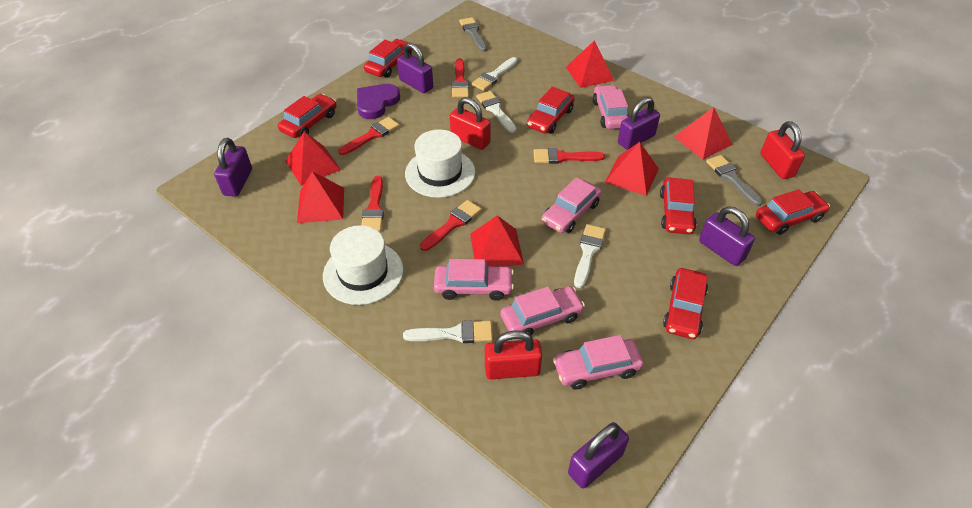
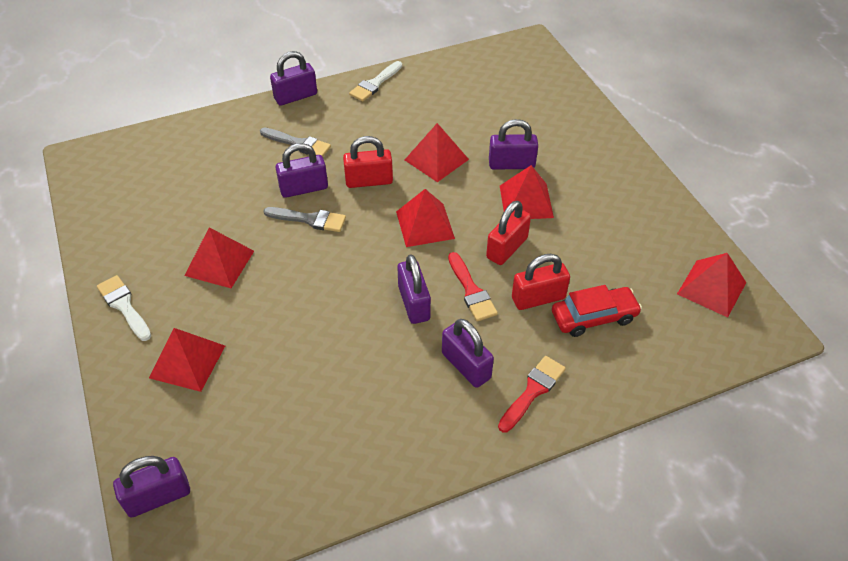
pink car: [434,259,514,301] [500,286,585,336] [542,177,602,233] [553,335,643,390] [593,85,630,129] = 5 -> none = 0
purple heart: [357,84,400,119] = 1 -> none = 0
purple padlock: [214,138,252,197] [397,42,433,93] [568,422,629,489] [618,97,660,150] [699,206,755,266] = 5 -> [113,456,190,518] [270,51,317,106] [276,143,328,198] [397,254,431,324] [442,319,494,388] [489,119,538,170] = 6
red brush: [338,117,399,155] [361,176,384,231] [420,200,481,251] [452,58,469,98] [533,148,605,164] = 5 -> [448,252,498,321] [498,356,566,433] = 2
red car: [278,94,336,138] [364,39,412,77] [527,87,575,134] [660,178,696,234] [663,268,708,339] [756,189,830,235] = 6 -> [552,285,642,337] = 1
white brush: [403,320,493,343] [472,57,517,91] [476,91,516,133] [574,224,606,288] = 4 -> [97,275,151,341] [349,61,402,102] = 2
white hat: [323,225,403,305] [405,129,475,198] = 2 -> none = 0

